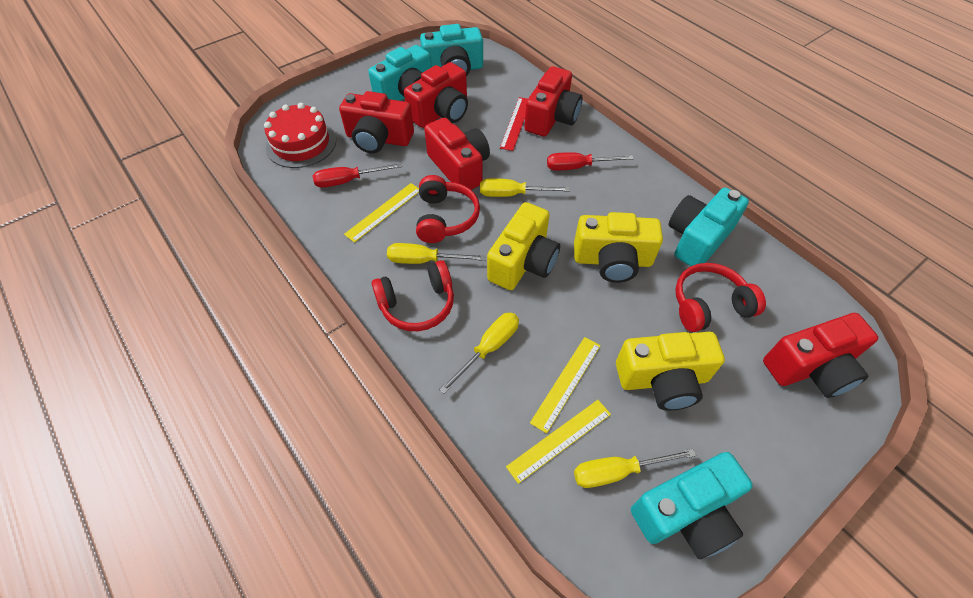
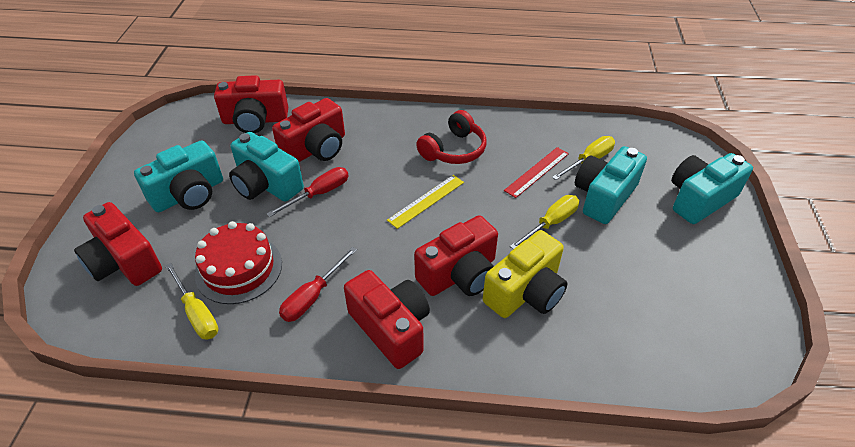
red headphones: [372,260,454,331] [416,175,480,243] [675,263,766,332] = 3 -> [416,110,486,164] = 1
yellow camera: [487,202,560,290] [574,212,663,283] [616,332,725,411] = 3 -> [483,230,567,318] = 1
yellow ruler: [344,183,419,243] [506,400,611,484] [530,337,601,433] = 3 -> [387,175,464,229] = 1
yellow screwdriver: [387,243,486,264] [439,313,519,394] [480,178,570,197] [574,449,696,488] = 4 -> [165,263,218,340] [510,195,579,249] [552,136,615,180] = 3

